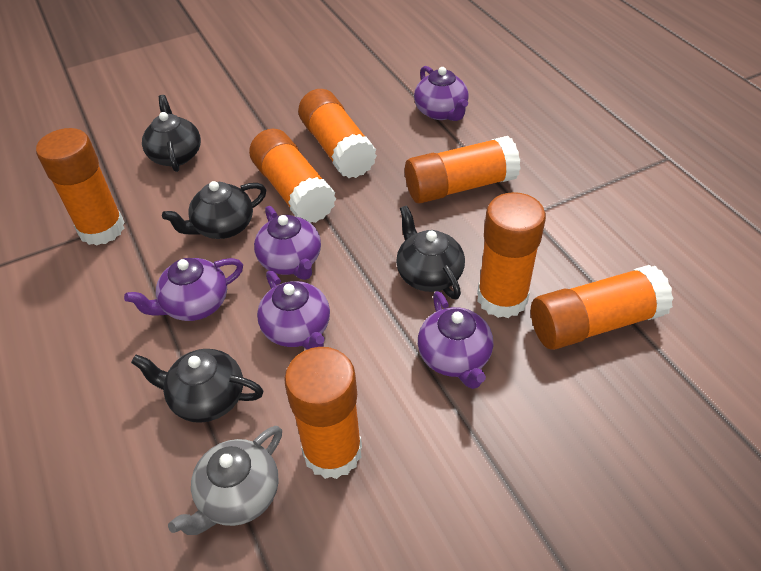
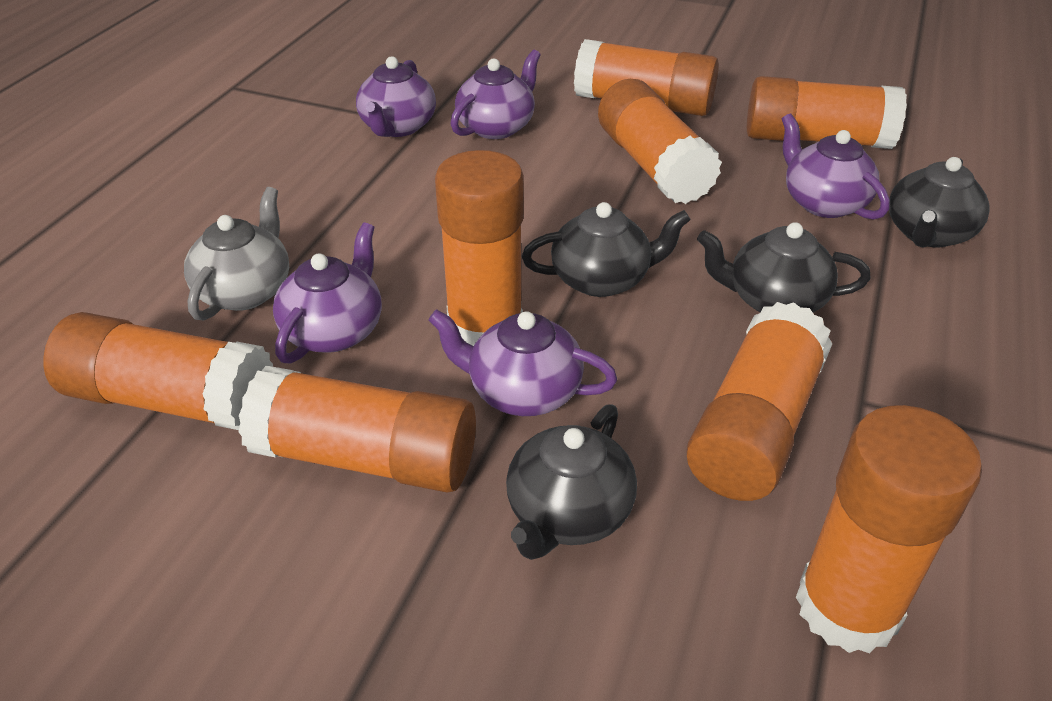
orange glue stick: [36,128,125,246] [249,129,336,223] [284,347,362,479] [298,89,377,178] [405,136,521,204] [477,192,546,318] [531,265,674,350] = 7 -> [43,312,273,430] [239,366,476,493] [435,150,524,346] [574,39,719,116] [598,79,722,204] [686,302,832,501] [747,76,907,149] [796,405,982,654] = 8

